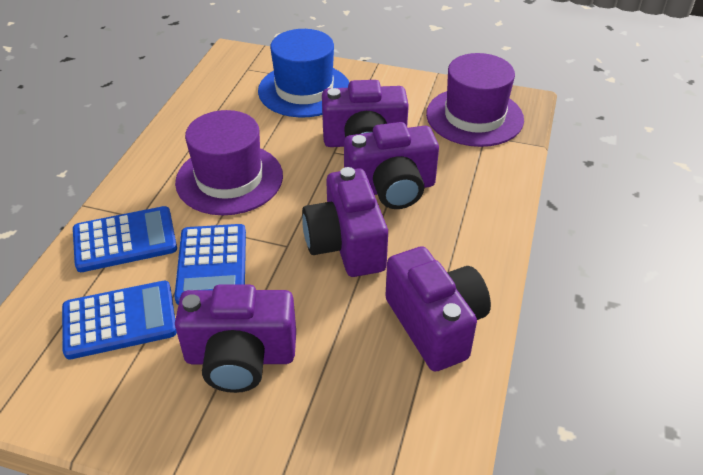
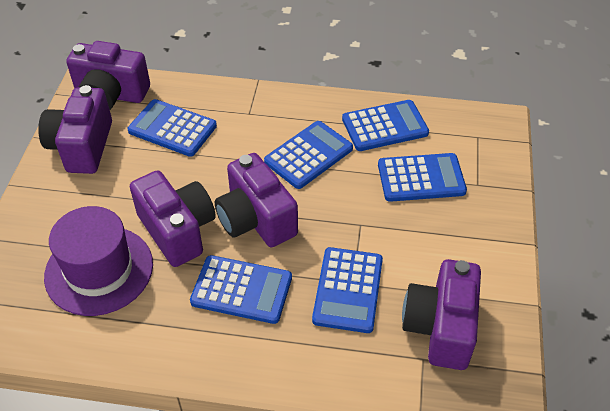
blue calculator: [62,281,177,359] [73,206,177,272] [174,224,246,305] = 3 -> [127,99,217,157] [190,255,292,324] [264,121,353,189] [312,247,383,333] [342,100,429,151] [378,153,467,202] = 6
blue hat: [258,29,349,117] = 1 -> none = 0
purple hat: [175,110,283,215] [426,53,524,147] = 2 -> [44,206,153,316] = 1

